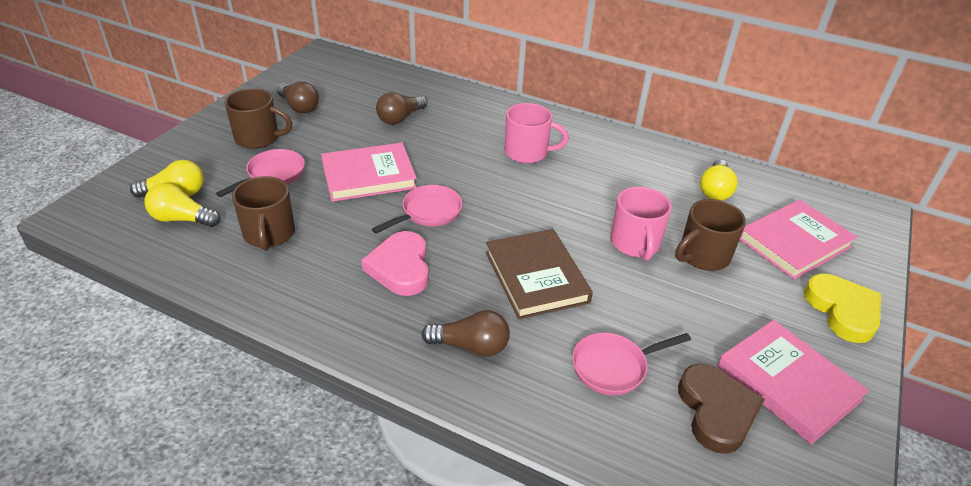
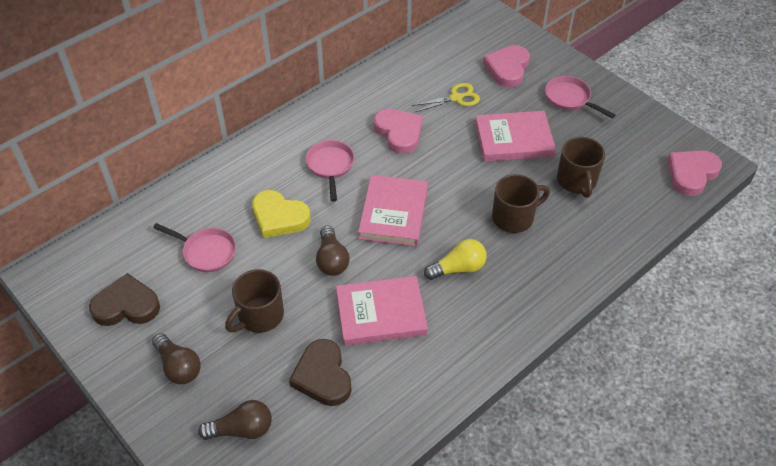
brown book: [486,229,593,319] = 1 -> none = 0
brown heart: [678,364,765,454] = 1 -> [89,273,160,326] [289,339,352,406] = 2
pink heart: [361,231,429,296] = 1 -> [374,109,423,154] [483,45,530,88] [667,150,722,196] = 3
pink mug: [505,103,569,164] [610,187,672,261] = 2 -> none = 0
yellow light bulb: [130,160,204,198] [144,183,220,227] [700,160,738,200] = 3 -> [424,239,487,280] = 1
yellow scissors: none = 0 -> [411,83,480,112] = 1

